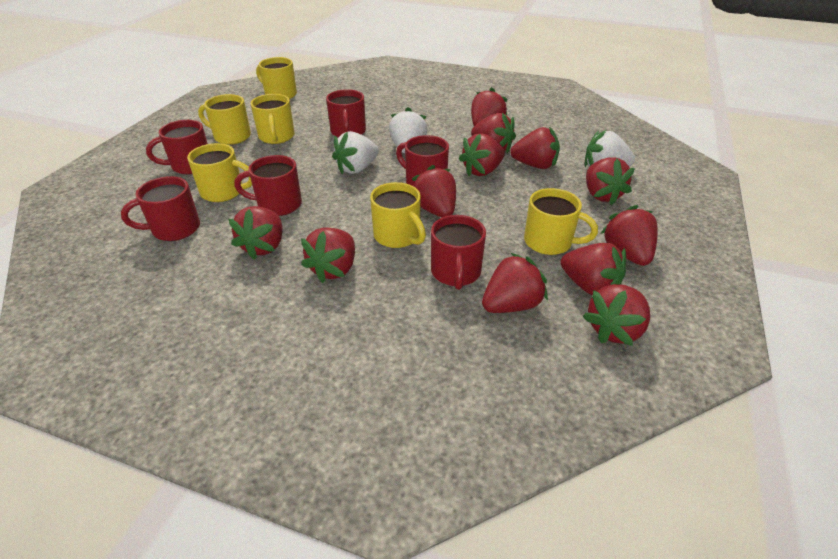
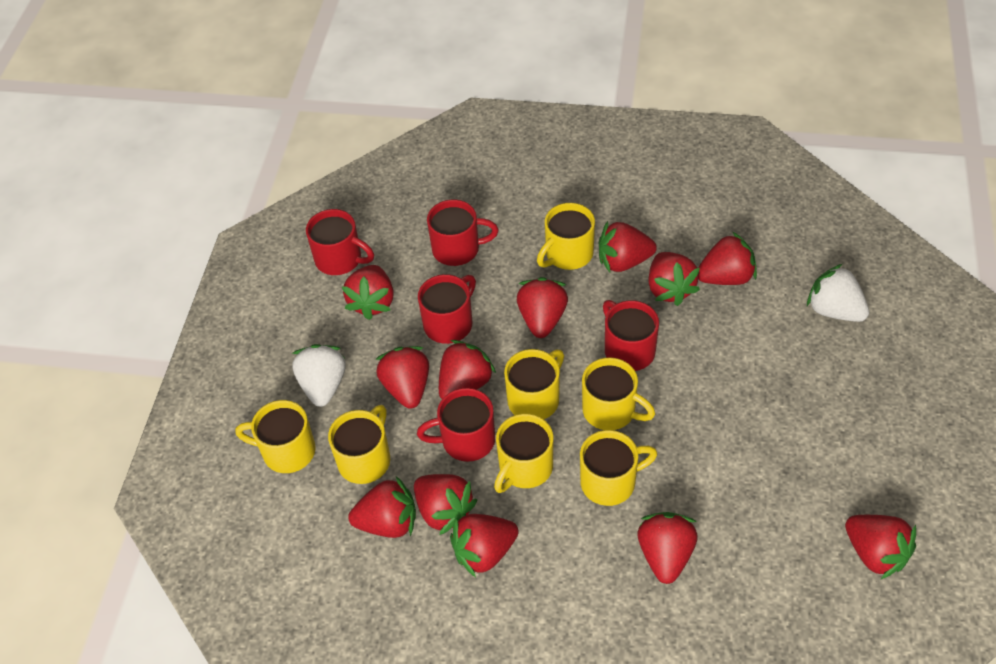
red mug: [121,176,200,241] [146,120,208,174] [234,155,302,216] [326,89,366,138] [396,135,449,186] [431,215,486,290] = 6 -> [306,209,374,275] [417,388,495,462] [418,274,476,344] [427,200,499,266] [603,300,659,371] = 5
white strawberry: [332,131,379,174] [389,107,427,153] [585,130,635,168] = 3 -> [292,344,346,407] [807,264,869,322] = 2
yellow mug: [187,143,252,202] [198,94,251,145] [250,94,295,144] [256,57,297,99] [370,182,426,248] [524,188,598,255] = 6 -> [235,400,316,473] [328,405,390,484] [494,414,553,493] [504,349,564,419] [537,203,595,270] [580,430,657,506] [582,357,655,430] = 7

